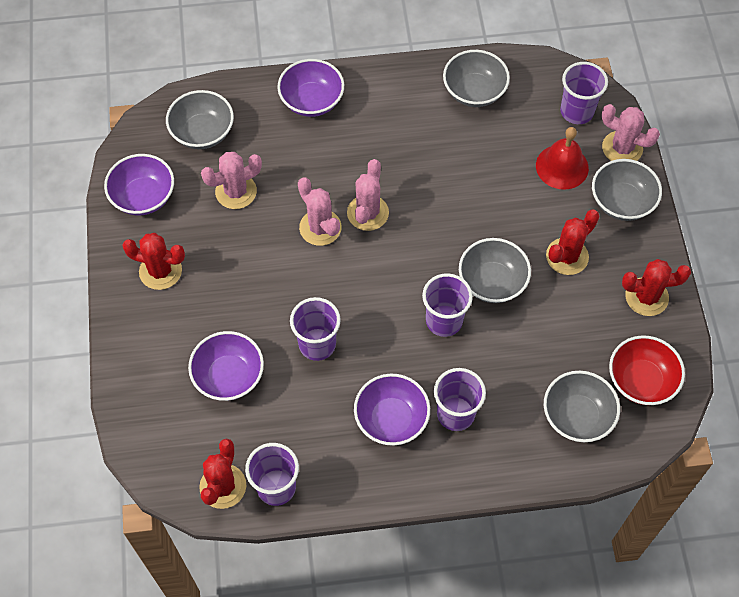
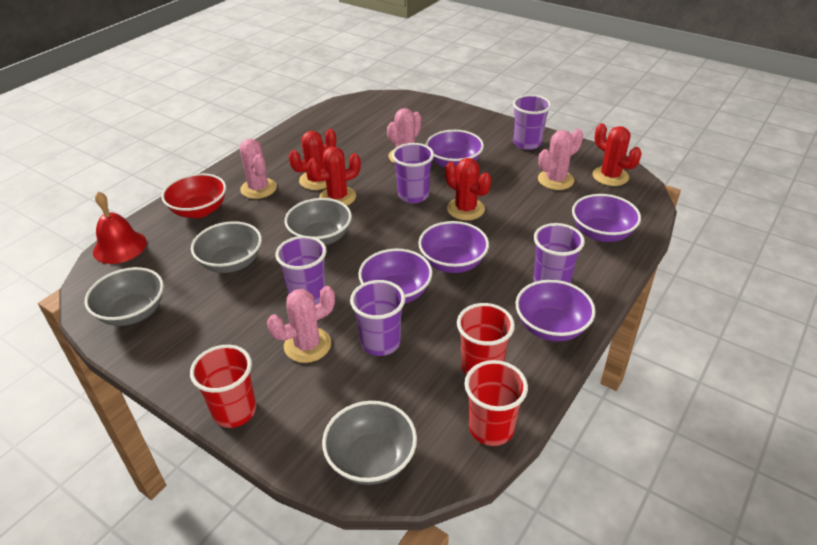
grey bowl: [166,90,234,149] [443,50,510,107] [459,238,531,303] [544,371,620,442] [592,159,662,221] = 5 -> [85,267,164,326] [191,221,262,273] [285,198,352,245] [322,401,417,485] = 4
purple bowl: [104,154,174,216] [188,331,264,401] [277,59,344,117] [354,374,430,446] = 4 -> [358,249,432,304] [418,221,489,273] [425,130,484,167] [516,280,596,342] [572,194,641,242] = 5
red cup: none = 0 -> [190,345,256,428] [457,303,515,375] [465,360,528,446] = 3

